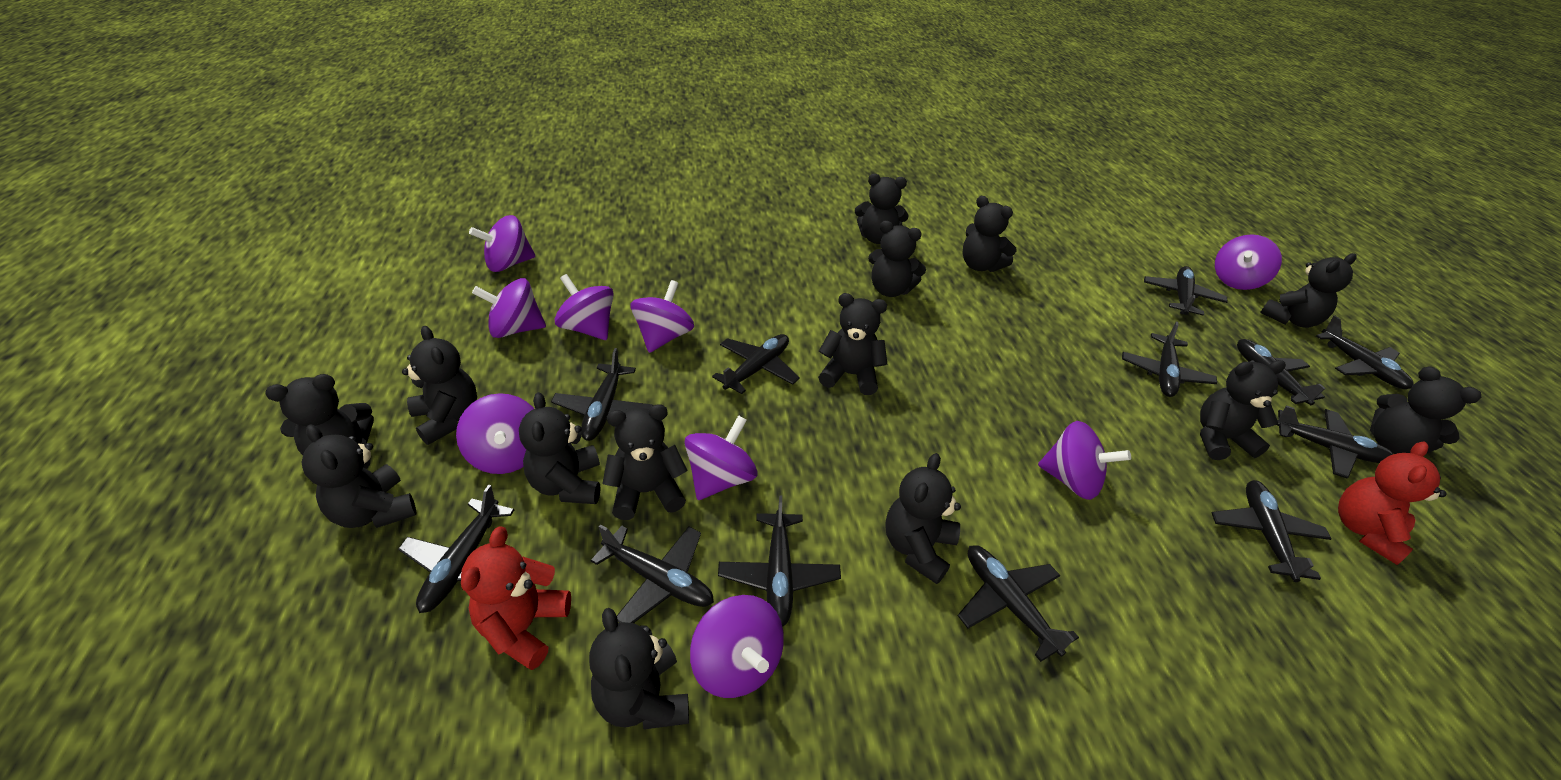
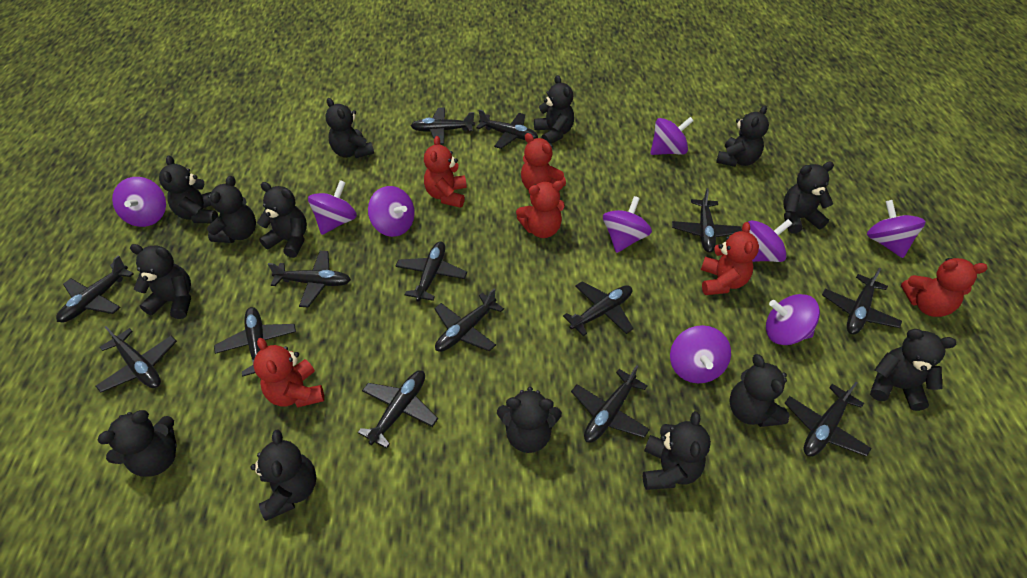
black plane: [398,484,514,613] [551,348,653,441] [591,524,714,623] [712,334,800,394] [718,495,841,627] [958,545,1079,662] [1122,322,1217,397] [1144,266,1228,316] [1212,480,1332,582] [1237,339,1326,405] [1277,406,1393,479] [1316,316,1414,389] = 12 -> [56,256,134,322] [96,326,177,393] [214,307,296,377] [268,251,351,307] [358,371,438,449] [396,241,467,302] [411,107,475,145] [434,289,504,352] [476,110,538,149] [563,281,634,336] [571,365,650,443] [672,188,742,253] [784,382,872,457] [822,268,902,335] = 14
red teddy bear: [461,527,571,670] [1338,441,1447,565] = 2 -> [253,338,324,407] [424,136,467,208] [516,181,565,238] [521,133,566,190] [701,222,759,295] [901,258,988,317] = 6

